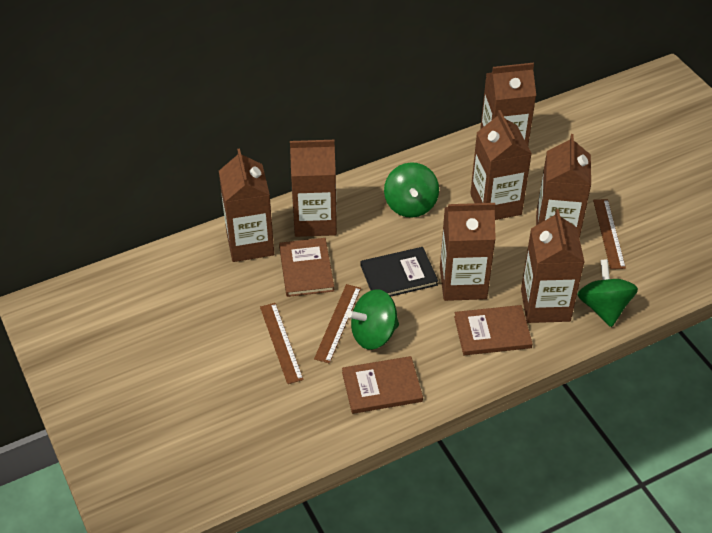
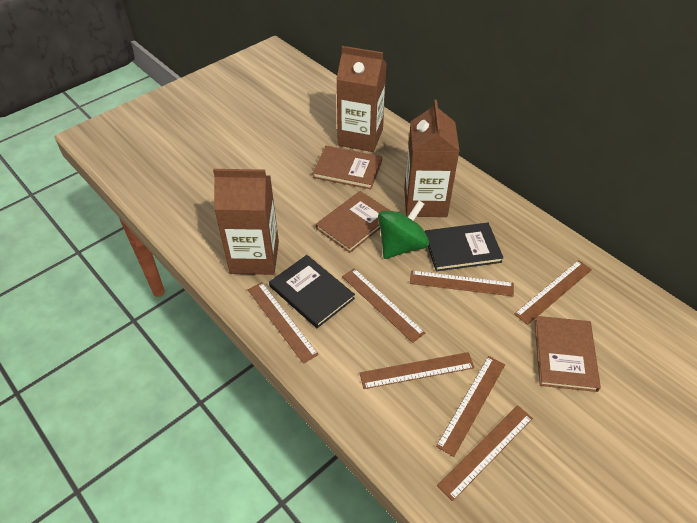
black book: [361,247,438,296] = 1 -> [269,255,355,328] [425,223,504,271] = 2
brown carton: [219,148,274,262] [290,140,337,237] [440,203,496,301] [470,110,532,220] [480,63,536,145] [521,209,585,323] [536,134,591,239] = 7 -> [213,169,279,275] [336,46,387,152] [404,100,459,217] = 3
brown ruler: [260,303,304,384] [314,284,361,364] [593,199,626,269] = 3 -> [248,282,319,364] [342,268,425,343] [360,352,475,389] [410,270,514,297] [436,356,505,457] [437,405,533,501] [514,260,592,325] = 7
green spinning top: [347,289,399,350] [384,162,439,218] [577,259,638,327] = 3 -> [378,200,429,259] = 1

